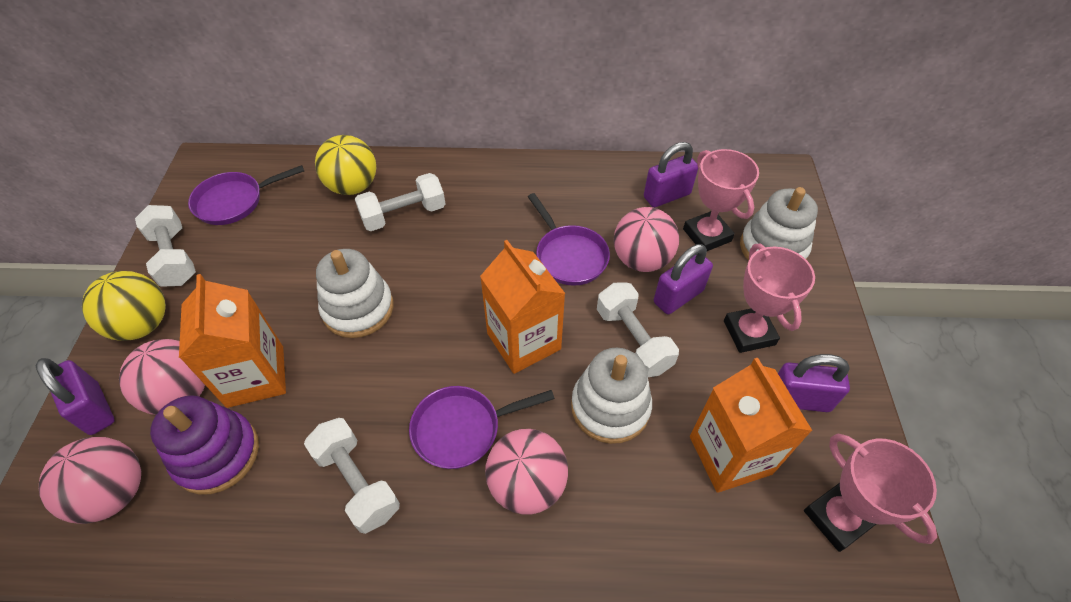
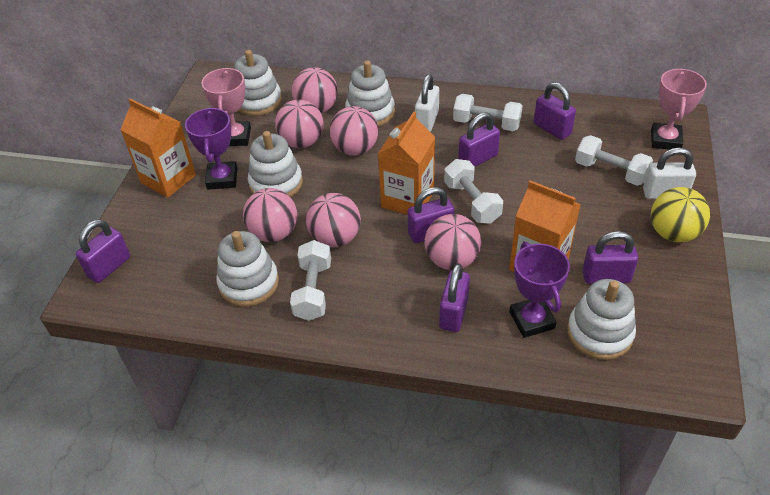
pink ball: [39,437,141,524] [119,339,205,415] [485,429,568,515] [614,207,679,272] = 4 -> [243,188,297,242] [275,99,324,148] [291,67,338,113] [306,193,361,248] [330,106,378,156] [425,214,481,270] = 6
pink trophy: [683,149,759,251] [724,244,815,353] [804,434,937,552] = 3 -> [202,68,251,146] [651,69,707,150] = 2
purple padlock: [36,358,115,435] [644,142,698,207] [654,244,713,314] [778,354,850,412] = 4 -> [76,219,130,283] [408,187,454,243] [439,263,470,332] [458,112,500,167] [534,82,576,140] [582,231,638,284] = 6
purple pan: [188,165,304,225] [409,386,555,469] [528,193,610,286] = 3 -> none = 0
purple stacking toy: [150,395,259,495] = 1 -> none = 0
purple trophy: none = 0 -> [185,107,237,190] [509,242,570,338] = 2
white padlock: none = 0 -> [415,74,439,132] [643,148,696,199] = 2
white stacking toy: [316,249,393,338] [571,348,652,444] [740,187,818,261] = 3 -> [216,231,279,307] [234,50,282,116] [248,131,303,197] [345,60,395,127] [567,279,636,360] = 5
yellow ball: [82,271,166,341] [315,135,376,195] = 2 -> [651,187,710,243] = 1

